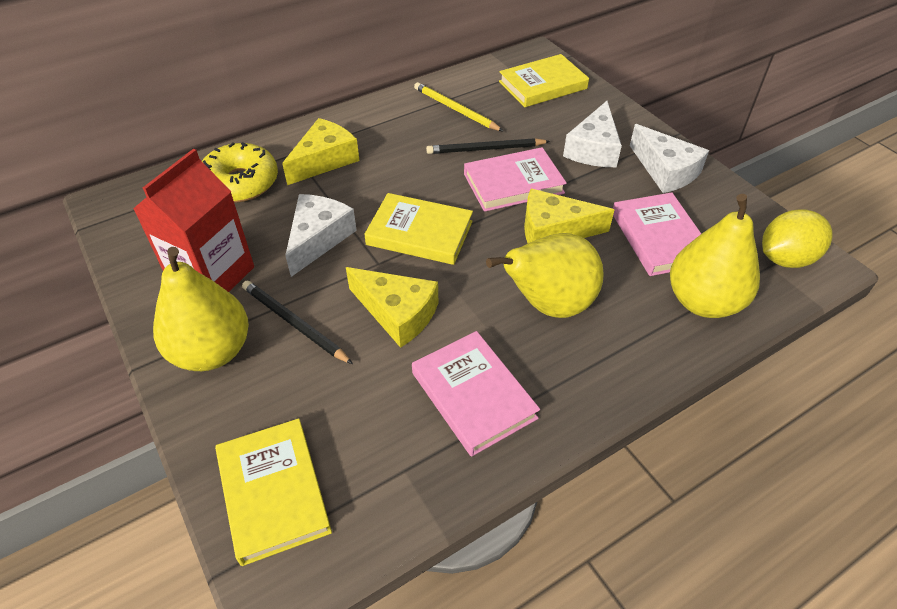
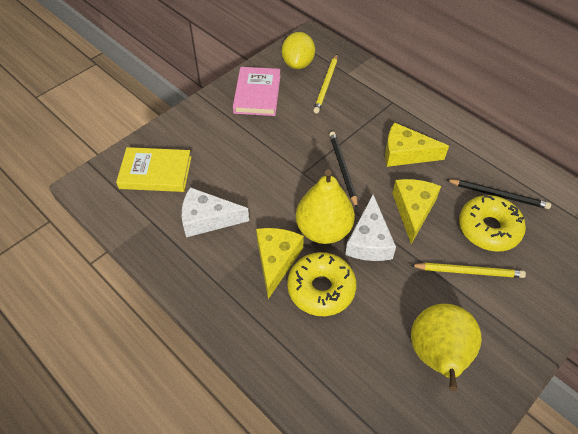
pink book: [412,331,540,457] [464,147,567,212] [613,192,701,276] = 3 -> [233,67,280,116] = 1
red carton: [133,149,254,292] = 1 -> none = 0
white cheese: [285,194,357,277] [563,101,622,167] [630,124,709,193] = 3 -> [182,187,249,237] [345,195,396,261] = 2
yellow book: [215,418,332,566] [364,193,473,265] [499,54,589,107] = 3 -> [116,147,191,192] = 1
yellow donut: [202,142,278,202] = 1 -> [287,252,357,316] [459,195,526,252] = 2
yellow pear: [153,247,249,371] [486,233,604,318] [670,194,760,318] = 3 -> [296,169,355,244] [411,304,482,391] = 2
yellow pencil: [414,82,503,131] = 1 -> [313,54,337,113] [410,263,526,278] = 2

